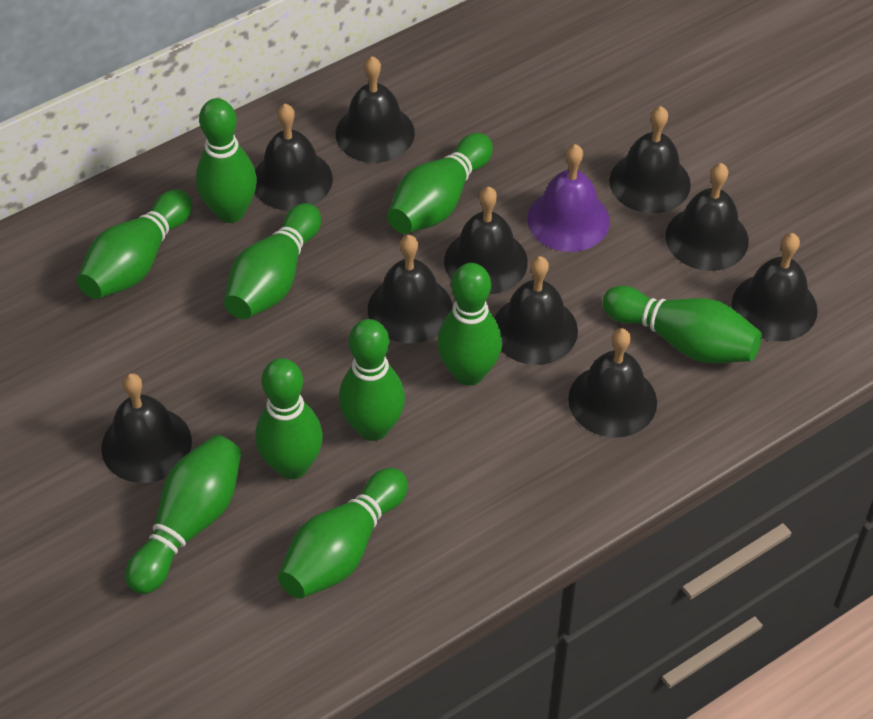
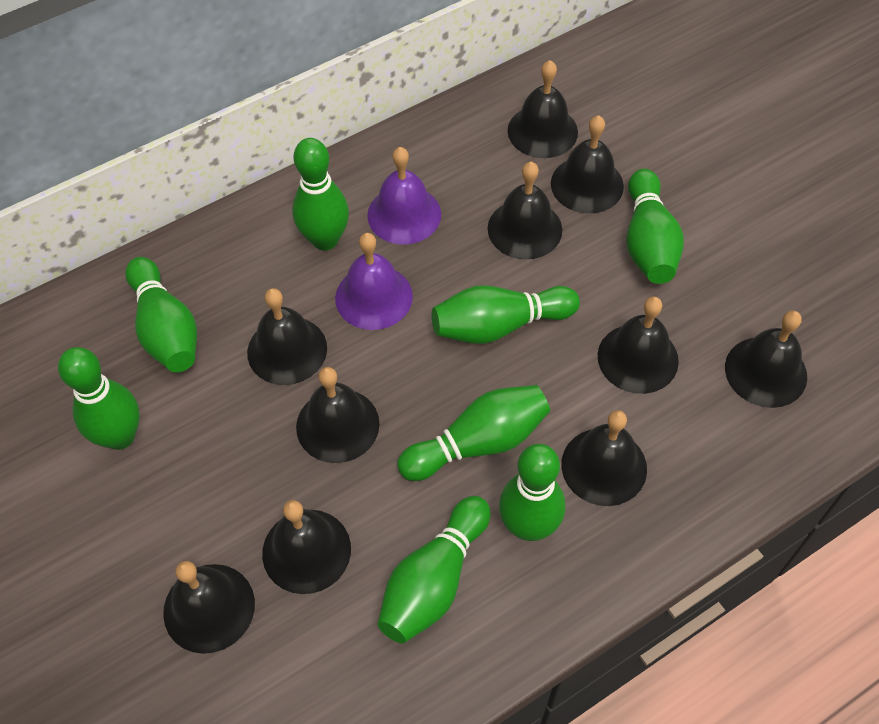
green bowling pin: [77,190,192,299] [125,435,241,594] [196,98,257,223] [224,203,321,319] [255,358,323,479] [278,468,408,599] [339,319,405,441] [387,133,493,234] [437,263,502,386] [602,286,762,363] = 10 -> [58,347,140,450] [125,257,197,372] [292,138,349,251] [378,496,490,644] [397,385,550,481] [432,285,580,344] [499,444,565,541] [626,169,684,284] = 8
purple bell: [527,144,610,252] = 1 -> [335,233,413,330] [367,147,441,245] = 2

